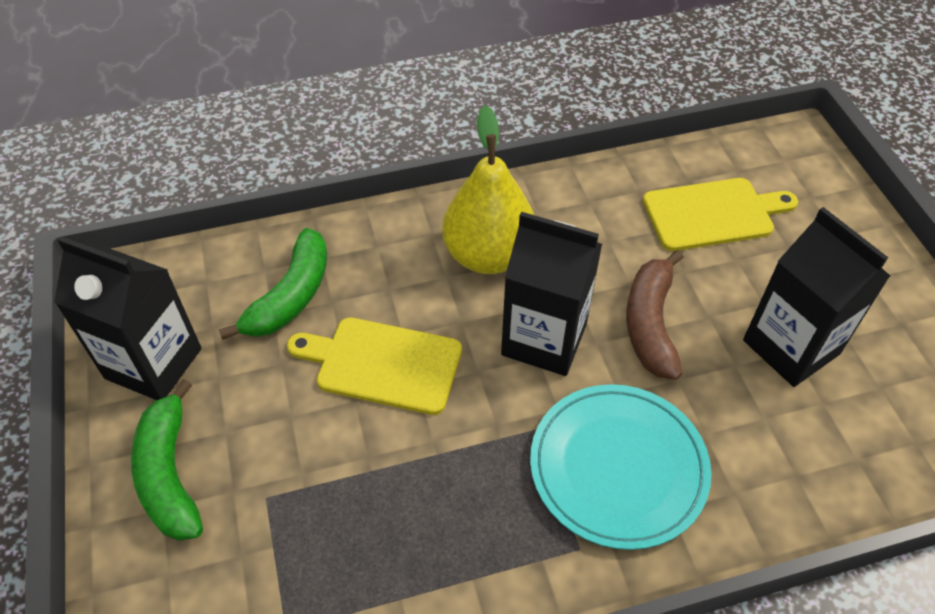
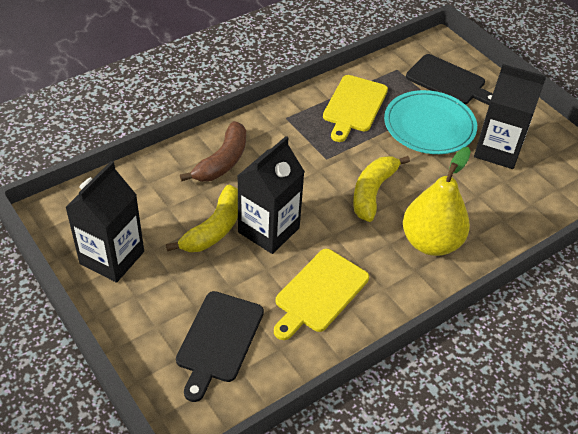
black cutting board: none = 0 -> [176,291,264,402] [406,54,493,105] = 2
green banana: [131,379,203,541] [219,228,327,340] = 2 -> none = 0
yellow banana: none = 0 -> [166,184,238,252] [353,156,410,222] = 2

